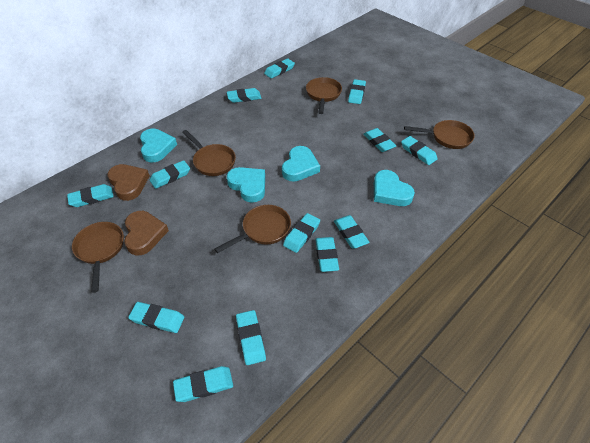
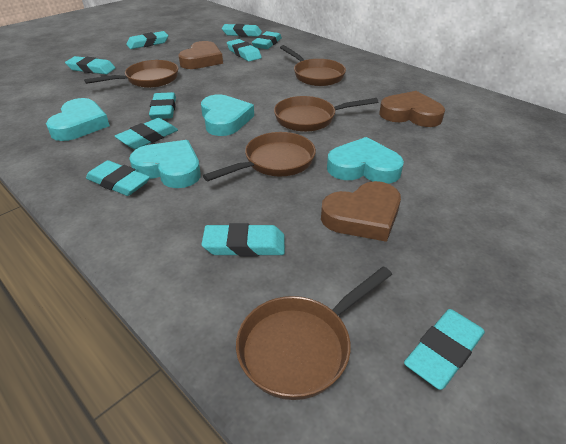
brown heart: [107,164,150,201] [124,211,169,255] = 2 -> [178,41,223,69] [321,181,401,242] [379,91,445,127] = 3
turquoise eraser: [67,184,114,207] [128,302,184,333] [150,160,190,189] [173,366,233,402] [227,88,261,103] [236,310,266,365] [264,58,295,78] [283,213,320,253] [315,237,339,272] [334,215,370,248] [348,79,366,104] [363,128,396,152] [401,136,438,165] = 13 -> [65,56,116,74] [86,160,150,196] [115,118,178,149] [126,31,168,49] [149,92,176,119] [201,223,285,257] [222,24,262,37] [227,39,262,61] [252,31,282,49] [404,309,485,390] = 10

